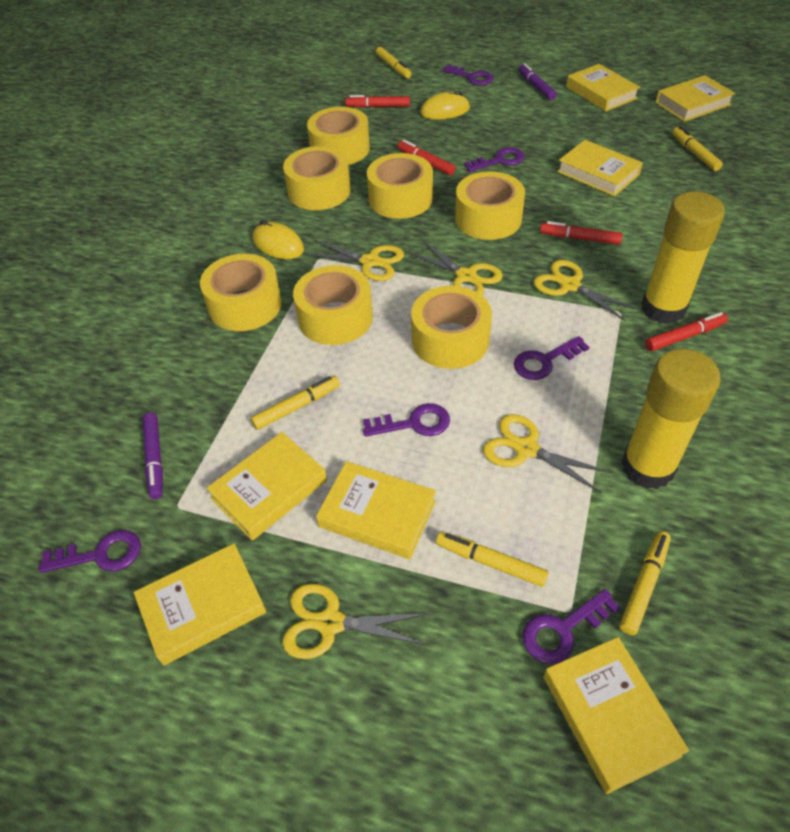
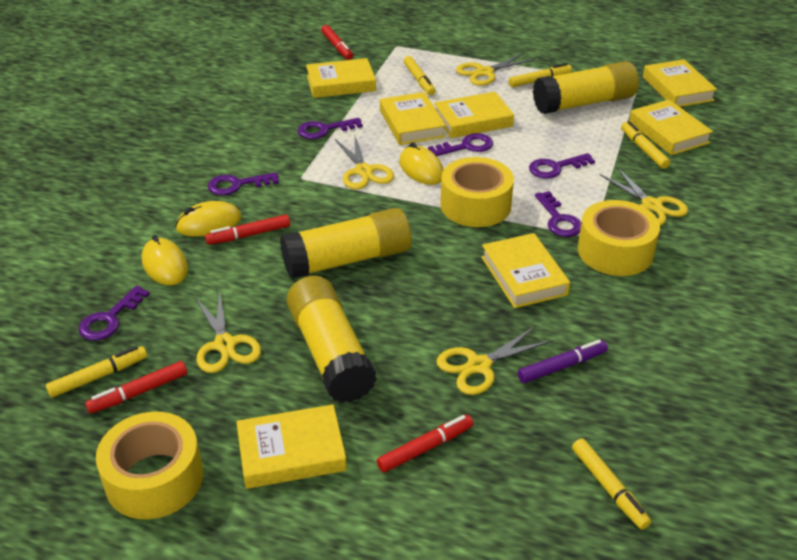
purple marker: [142,413,163,499] [518,63,556,100] = 2 -> [518,340,608,383] = 1
yellow glue stick: [621,349,721,489] [641,191,725,324] = 2 -> [280,208,411,279] [286,276,377,403] [533,61,639,114] = 3
yellow mouse: [253,220,304,259] [420,91,470,120] = 2 -> [142,235,188,285] [175,201,241,237] [399,142,444,185] = 3
yellow tape: [200,254,282,331] [283,146,351,210] [293,265,373,345] [307,107,370,165] [367,153,433,219] [411,286,492,369] [455,171,525,240] = 7 -> [96,412,203,519] [440,157,514,227] [578,200,660,276] = 3

